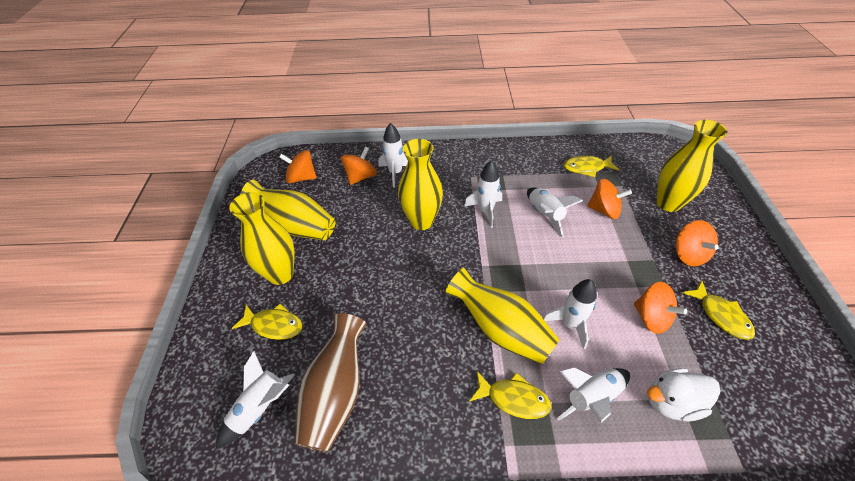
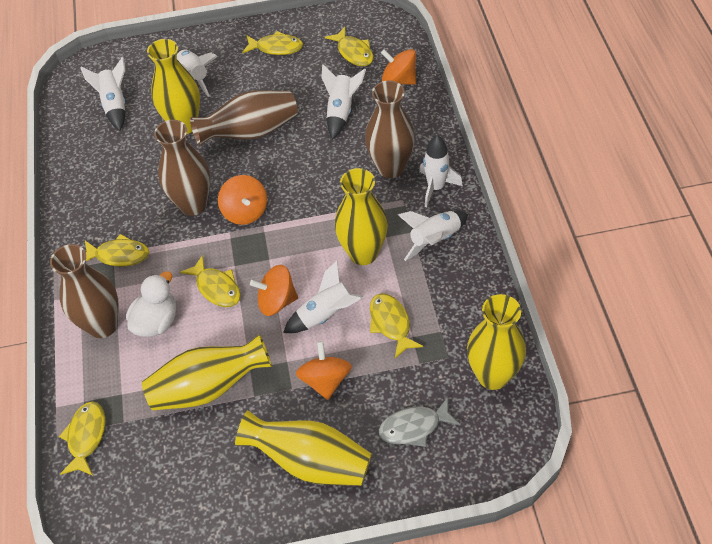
brown vase: [294,313,366,452] = 1 -> [50,244,118,338] [154,120,210,216] [190,90,298,146] [365,81,415,178] = 4
grey fish: none = 0 -> [379,397,460,447] = 1
orange spinning top: [279,150,316,183] [341,146,377,185] [587,179,632,219] [634,282,687,334] [676,220,719,266] = 5 -> [218,175,267,225] [250,265,298,316] [296,341,352,400] [381,49,416,85] = 4
yellow fish: [232,303,302,340] [469,371,551,419] [564,155,619,177] [682,281,755,340] = 4 -> [59,401,105,476] [85,234,149,267] [180,255,241,307] [242,31,303,55] [325,27,373,66] [370,293,423,358] = 6

